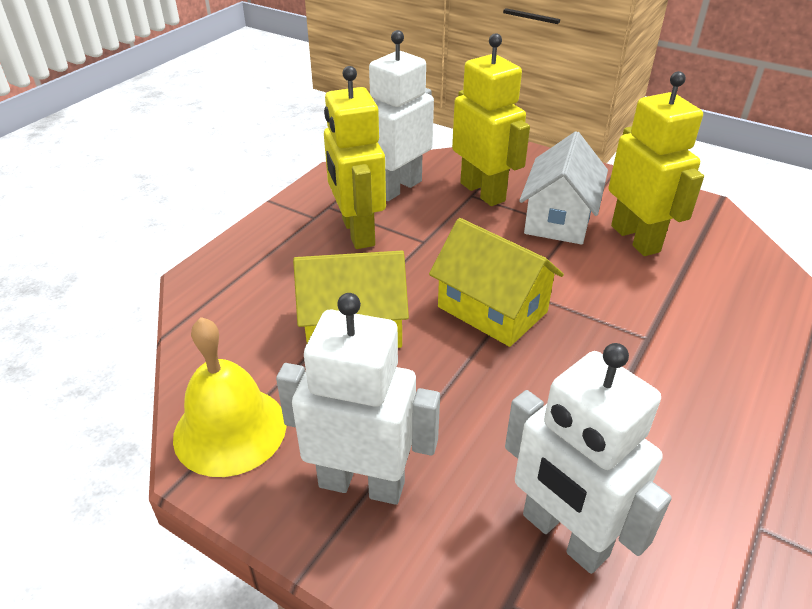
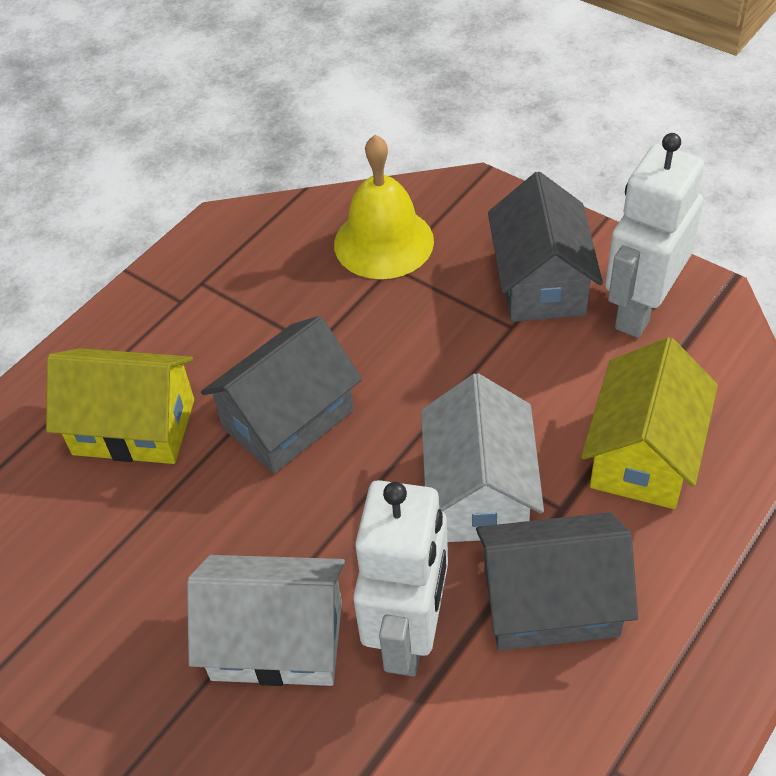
grey house: none = 0 -> [201,316,362,474] [476,512,638,650] [488,172,603,322] = 3
white house: [519,131,608,245] = 1 -> [187,555,345,686] [421,373,544,542] = 2
white robot: [276,293,440,505] [369,30,434,201] [505,343,672,574] = 3 -> [353,480,448,676] [605,133,704,338] = 2
yellow robot: [324,66,386,249] [452,33,530,206] [608,71,704,256] = 3 -> none = 0

